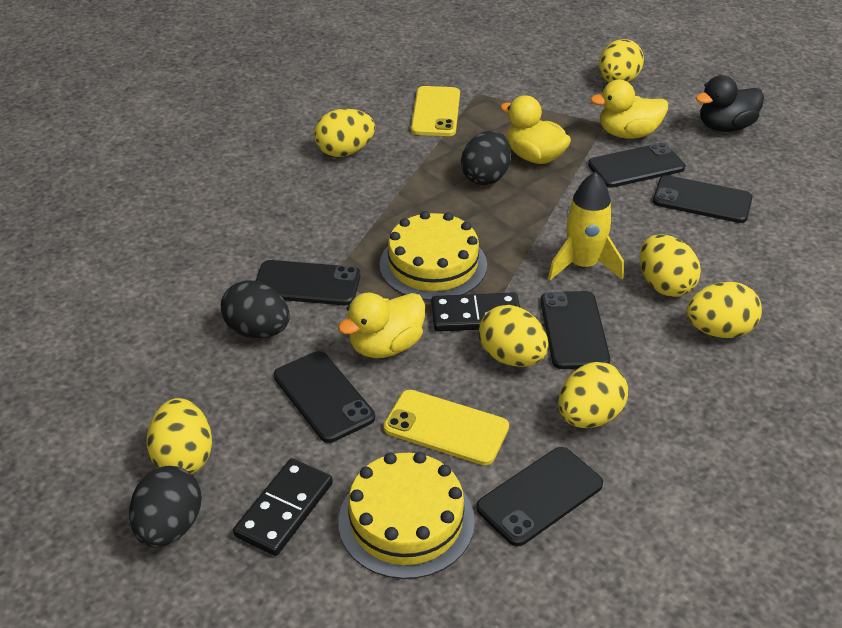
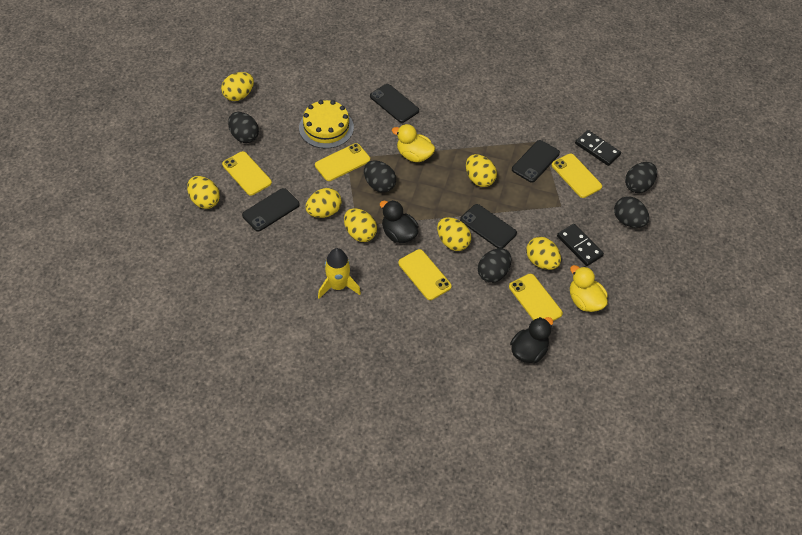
black duck: [696,75,764,132] = 1 -> [380,200,418,243] [510,317,553,363] = 2
black egg: [129,466,202,547] [221,280,290,339] [461,131,511,185] = 3 -> [228,112,259,143] [364,160,396,193] [478,248,511,283] [614,196,649,228] [625,162,657,193] = 5
black phone: [256,260,361,305] [274,351,375,443] [476,447,603,546] [540,291,610,369] [588,143,685,188] [653,175,753,223] = 6 -> [242,188,300,231] [370,84,419,123] [460,204,517,248] [512,140,560,182] = 4
yellow cake: [338,452,475,579] [380,211,487,301] = 2 -> [299,100,354,148] = 1
yellow duck: [338,293,425,358] [500,95,571,164] [590,80,668,139] = 3 -> [392,124,435,162] [570,265,608,312] = 2
yellow phone: [384,390,509,465] [411,86,460,136] = 2 -> [222,151,272,196] [315,143,370,181] [398,249,452,300] [509,274,563,321] [552,154,602,198] = 5

